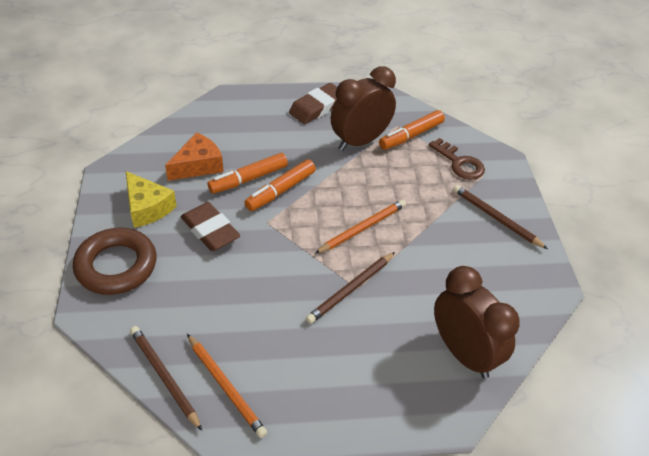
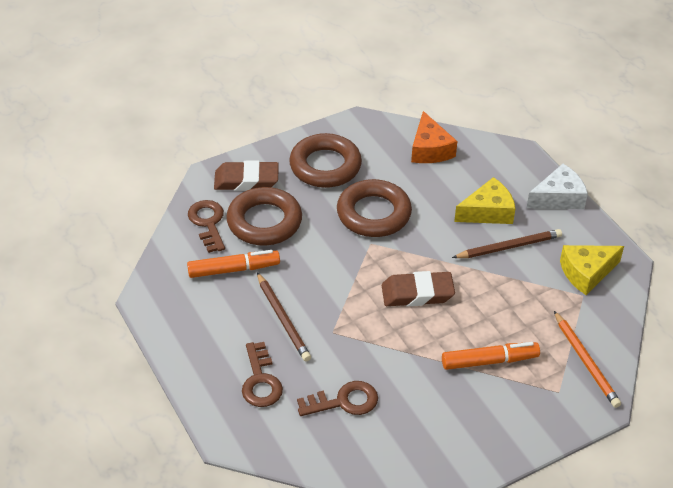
brown clock: [331,66,396,151] [434,266,520,379] = 2 -> none = 0
brown key: [429,138,485,180] = 1 -> [188,200,225,253] [242,342,283,407] [297,381,378,416] = 3
brown pencil: [130,326,202,431] [306,252,395,324] [453,185,548,249] = 3 -> [257,272,311,361] [452,229,562,258] = 2
brown ring: [73,228,156,295] = 1 -> [226,187,302,246] [289,133,362,188] [337,179,412,237] = 3
orange marker: [208,153,288,194] [244,159,316,211] [379,110,445,150] = 3 -> [187,250,280,278] [442,342,540,370] = 2
orange pencil: [187,334,267,438] [314,200,406,254] = 2 -> [554,311,621,408] = 1
white cheese: none = 0 -> [527,164,588,209] = 1
yellow cheese: [126,171,177,228] = 1 -> [454,177,516,224] [560,245,624,295] = 2

